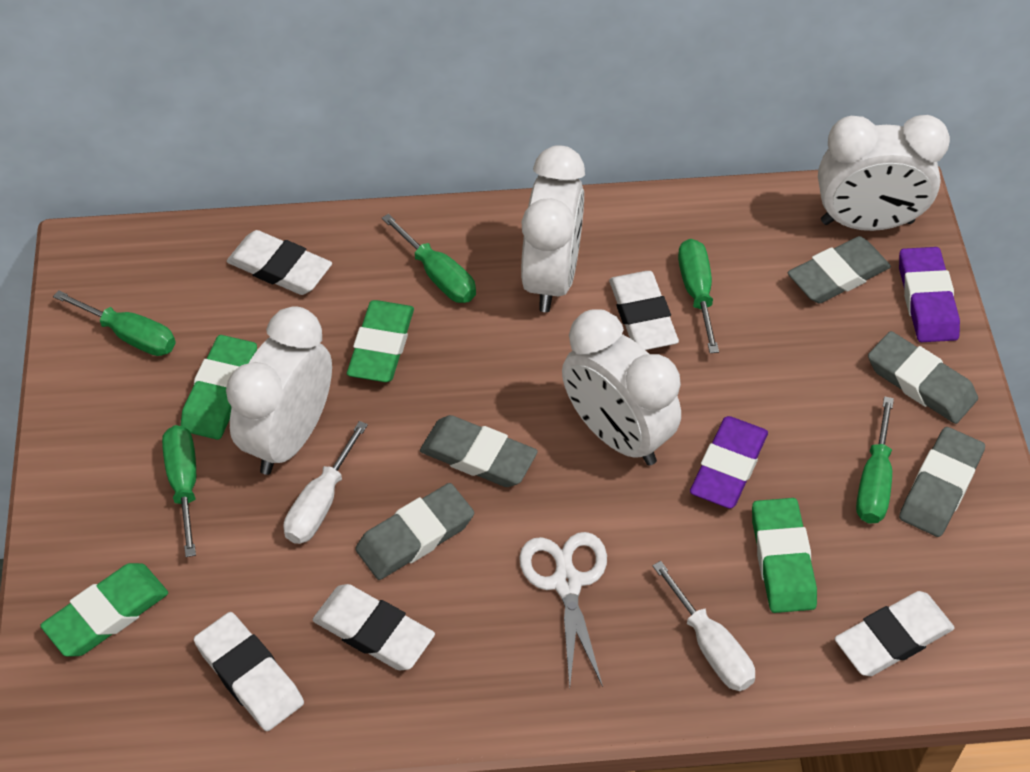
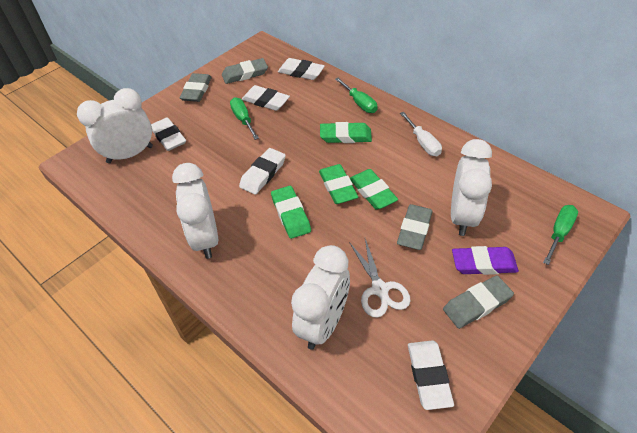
green screwdriver: [53,290,176,356] [162,425,196,557] [382,214,476,303] [678,239,719,353] [856,396,894,524] = 5 -> [230,97,259,140] [335,78,378,113] [543,205,578,265] = 3
grey eraser: [355,483,474,580] [420,415,538,487] [788,236,891,304] [868,331,978,424] [899,427,985,537] = 5 -> [180,73,212,102] [222,58,268,84] [397,204,433,250] [443,275,514,329] = 4
purple eraser: [690,416,768,509] [899,247,960,342] = 2 -> [452,246,519,275] = 1
white screwdriver: [284,421,368,544] [652,561,755,691] = 2 -> [400,112,442,156] = 1

